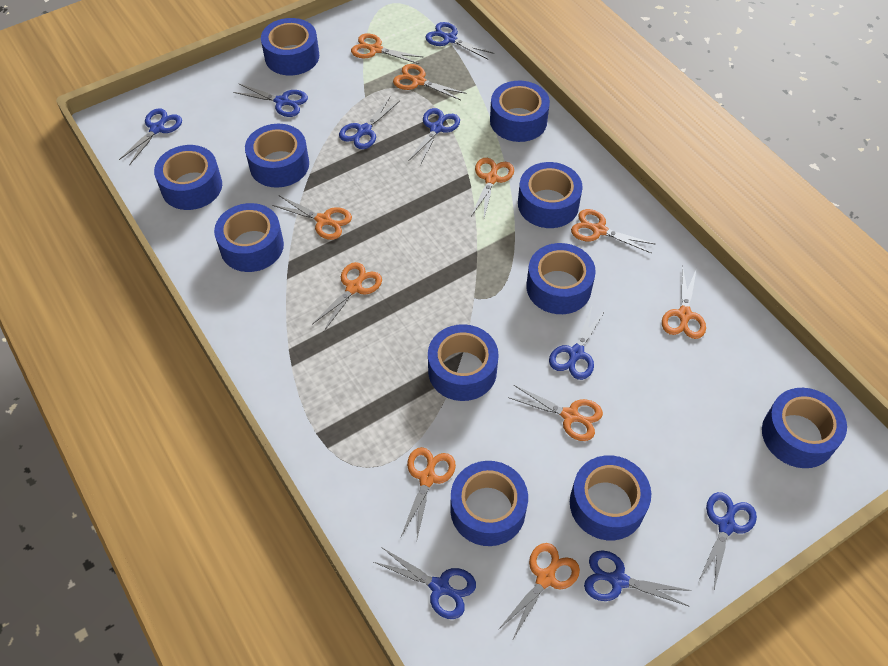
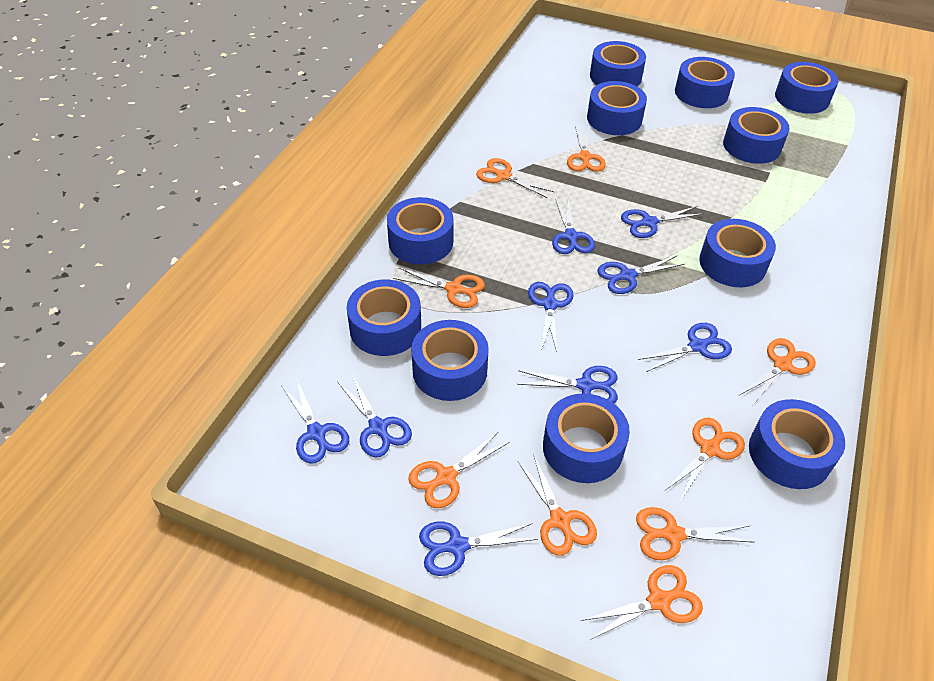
orange scissors: [272,196,352,240] [313,262,382,332] [351,33,423,64] [393,64,466,100] [401,447,456,538] [471,158,514,218] [498,543,580,641] [508,385,603,441] [571,209,655,254] [662,266,706,339] = 10 -> [393,268,485,308] [408,431,510,508] [476,158,554,198] [518,454,597,556] [567,126,606,172] [581,565,703,640] [636,507,755,560] [664,418,745,501] [739,338,816,406] = 9

